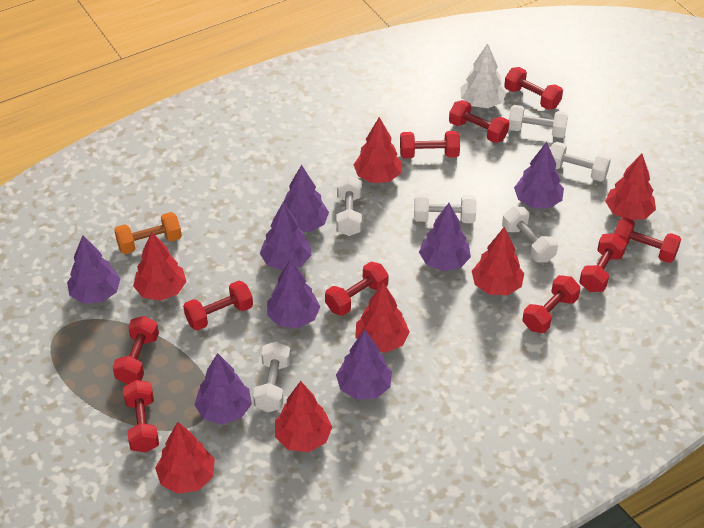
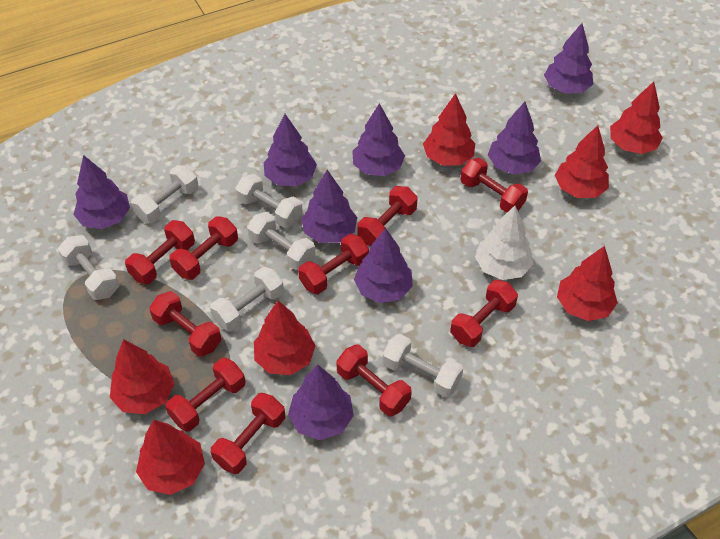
orange dumbbell: [114,212,182,254] = 1 -> none = 0

